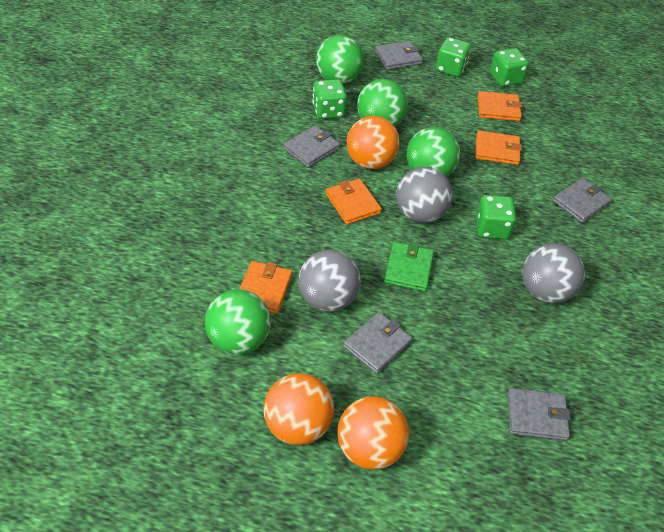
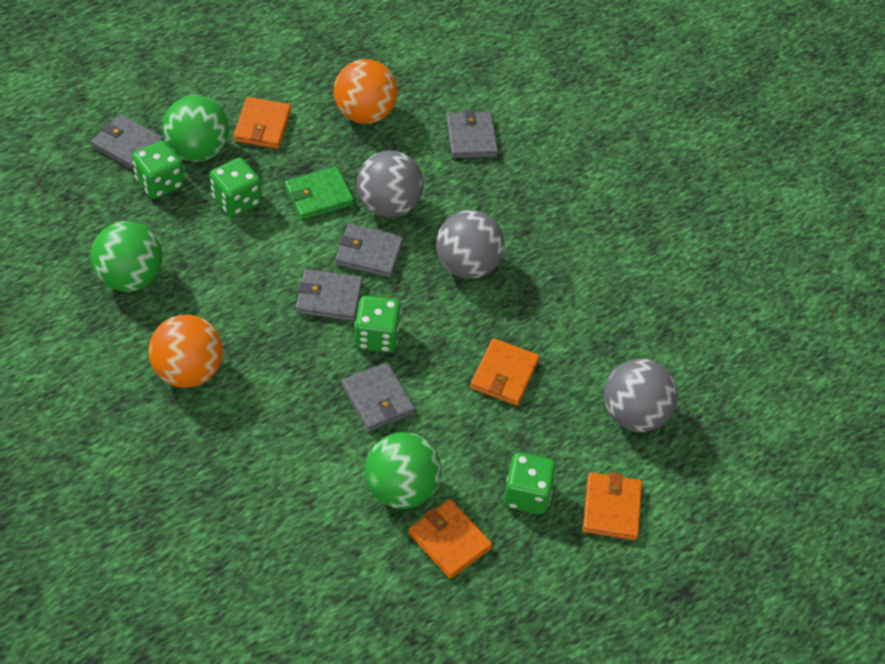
green ball: [205,289,271,355] [316,35,364,84] [357,79,408,126] [406,127,460,177] = 4 -> [91,221,163,292] [162,95,229,162] [365,432,441,509] = 3
orange ball: [263,373,334,445] [337,396,409,470] [347,116,400,169] = 3 -> [148,315,223,388] [334,59,398,124] = 2

